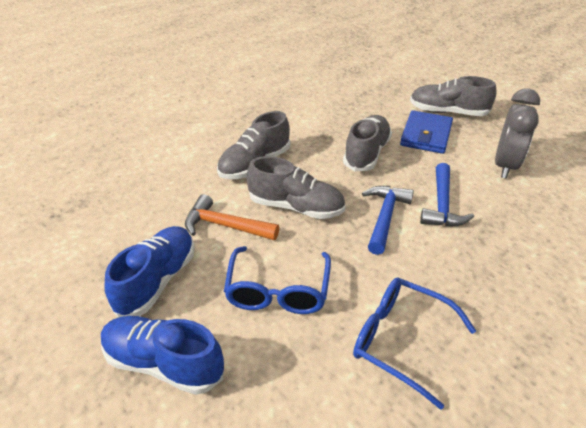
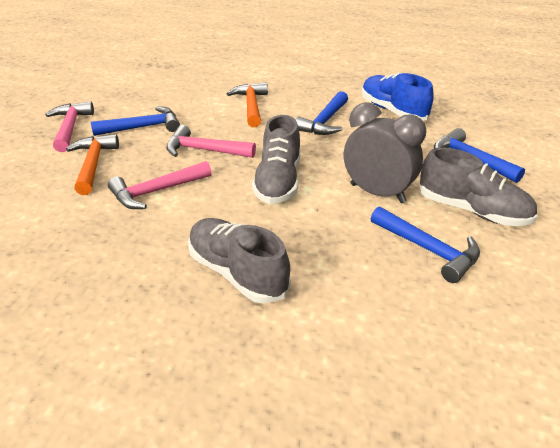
blue glasses: [224,246,331,314] [353,277,476,410] = 2 -> none = 0
blue hammer: [362,186,414,255] [420,163,474,227] = 2 -> [91,106,180,136] [295,91,348,135] [371,207,480,283] [434,128,525,183] = 4
blue shoe: [101,316,224,395] [105,226,195,318] = 2 -> [361,73,434,121] = 1
blue wallet: [400,110,453,154] = 1 -> none = 0
grey shoe: [217,111,290,179] [247,156,345,219] [343,115,392,171] [410,76,496,116] = 4 -> [188,218,291,304] [252,115,300,204] [419,148,537,226] = 3
orange hammer: [185,194,279,240] = 1 -> [66,134,119,195] [227,82,268,127] = 2
pink hammer: none = 0 -> [46,101,94,152] [108,161,212,209] [166,125,256,158] = 3

